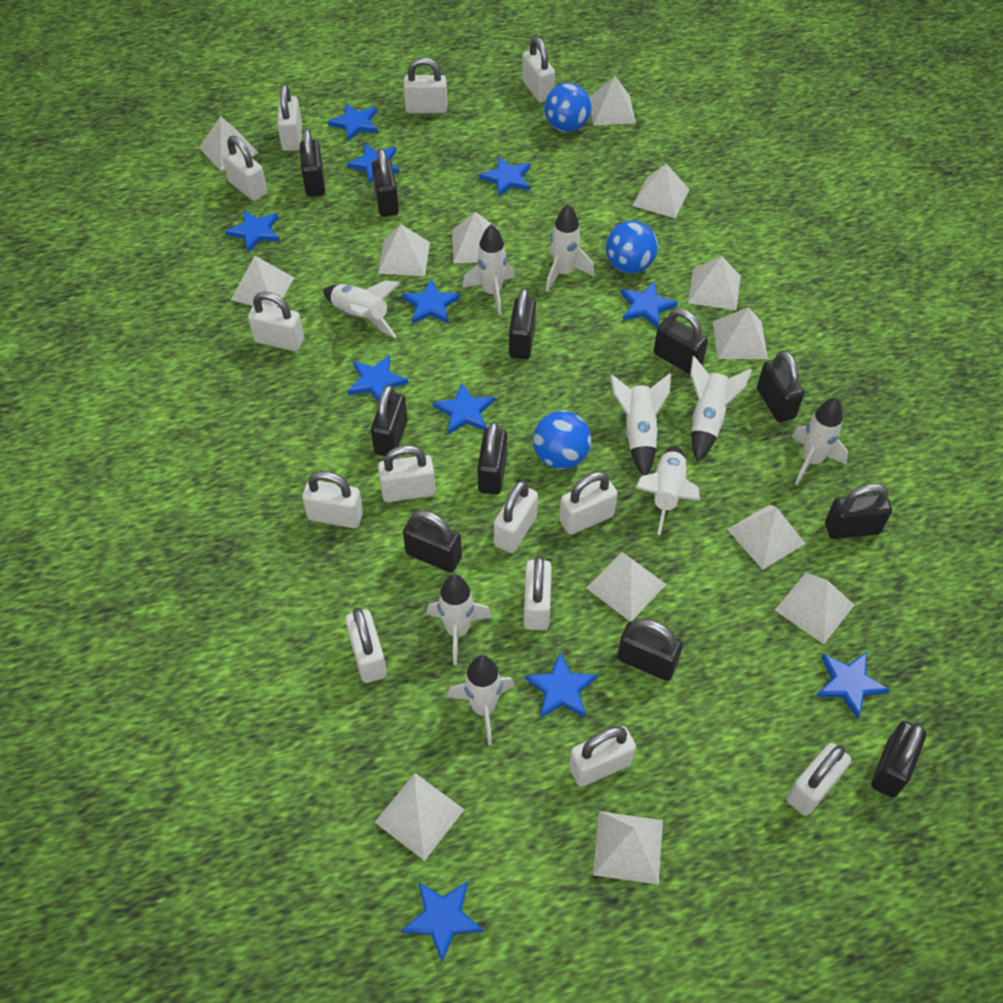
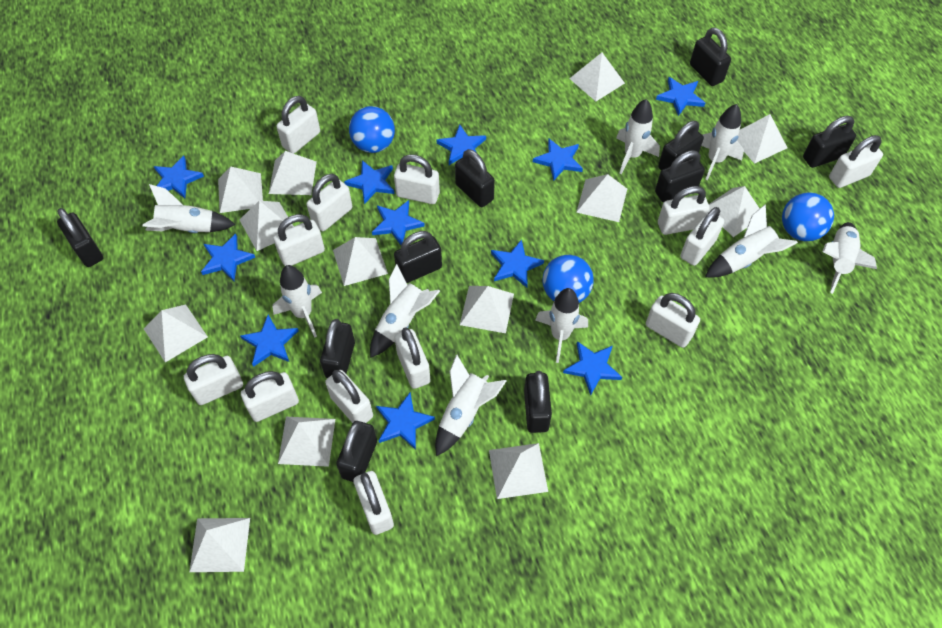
black padlock: [300,128,325,197] [371,148,399,217] [371,385,408,456] [403,510,462,572] [477,421,507,495] [509,288,536,359] [617,619,683,681] [654,309,708,374] [757,351,804,422] [825,484,892,539] [871,721,926,798] = 11 -> [57,208,103,267] [320,319,355,378] [336,421,377,482] [394,231,442,283] [455,149,495,207] [524,371,552,433] [655,150,705,202] [658,121,704,170] [690,28,731,86] [803,116,856,168] = 10

